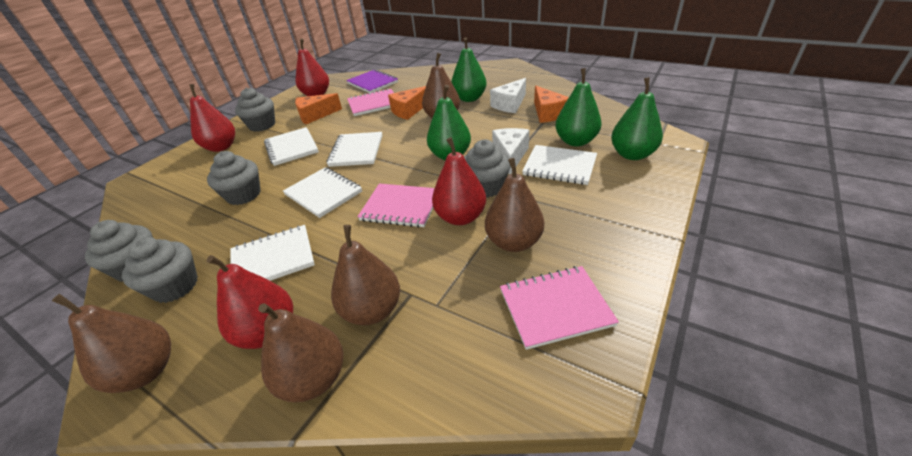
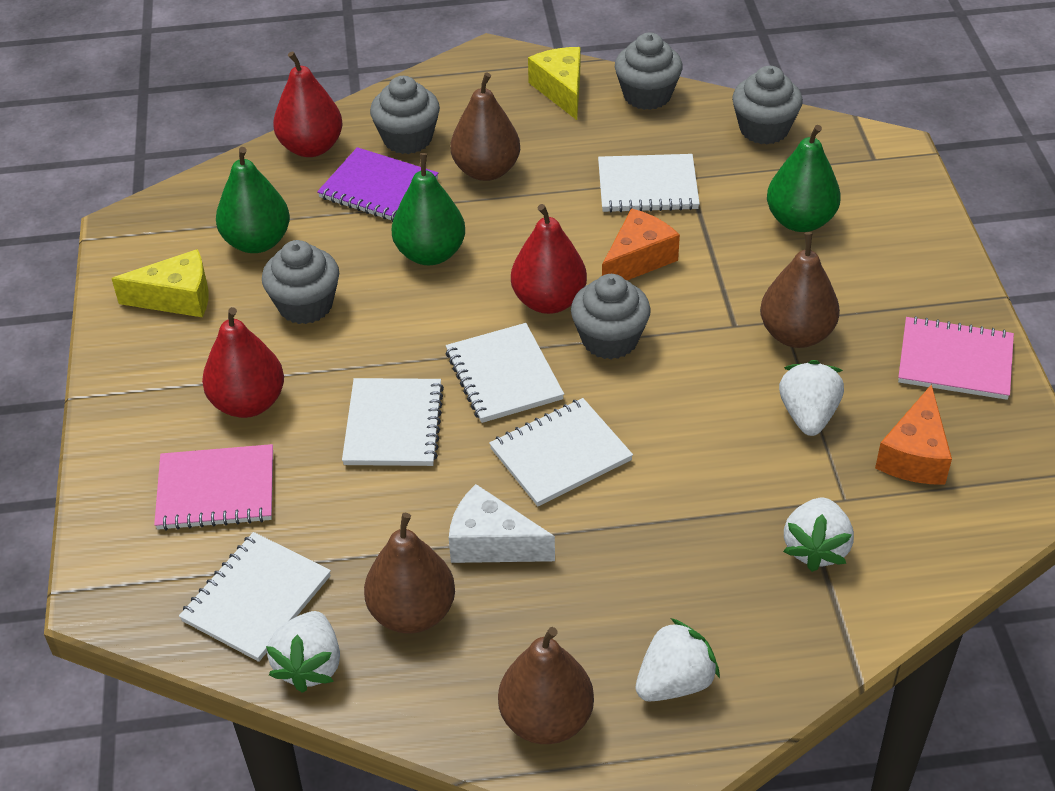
brown pear: [52,294,171,393] [258,303,343,403] [331,225,400,325] [422,53,460,118] [485,158,544,252] = 5 -> [364,513,455,634] [450,72,520,181] [498,627,594,744] [760,232,840,348] = 4
green pear: [427,85,471,161] [451,37,487,102] [555,68,602,147] [611,77,663,160] = 4 -> [216,147,290,253] [392,153,465,265] [767,125,841,232] = 3
orange cheese: [295,93,342,125] [388,86,426,120] [534,85,569,123] = 3 -> [602,208,680,280] [875,384,952,485] = 2
pink notebook: [347,88,394,116] [357,183,435,228] [500,266,619,350] = 3 -> [154,444,273,531] [898,316,1014,400] = 2
red pear: [189,84,235,152] [207,255,293,349] [296,39,329,96] [432,137,486,225] = 4 -> [202,307,284,418] [273,51,343,157] [511,204,587,314] = 3
white cheese: [490,78,526,113] [492,128,529,175] = 2 -> [449,484,555,563] = 1
white strawberry: none = 0 -> [266,611,340,693] [636,618,720,701] [779,360,844,436] [783,497,854,572] = 4
yellow cheese: none = 0 -> [111,249,209,317] [528,47,580,120] = 2

